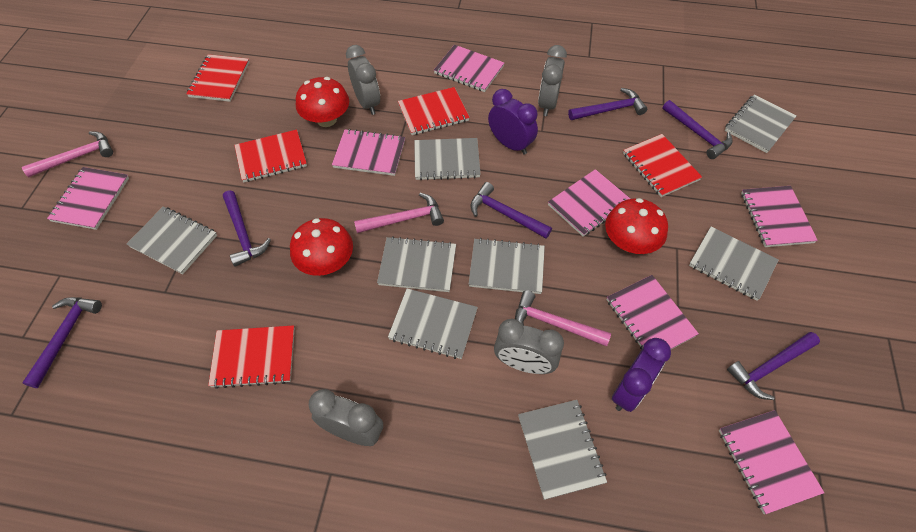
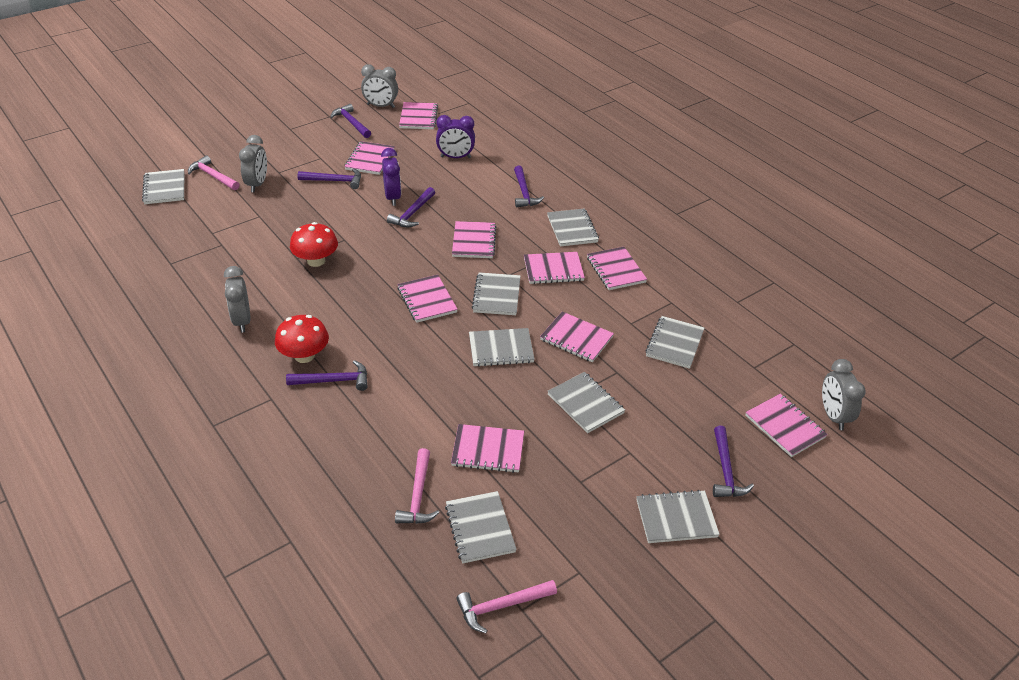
pink notebook: [47,167,129,230] [332,129,405,176] [434,45,504,92] [548,169,631,236] [606,275,699,349] [719,410,824,514] [741,186,818,247] = 7 -> [344,141,395,175] [397,274,458,323] [399,102,438,129] [451,424,524,473] [452,221,496,258] [524,252,585,284] [540,312,614,362] [587,247,647,290] [745,394,828,457] = 9
red mushroom: [290,218,353,276] [296,77,349,127] [605,198,668,254] = 3 -> [275,315,329,363] [290,222,338,267] = 2
red notebook: [187,54,250,102] [208,325,295,389] [234,130,307,182] [398,87,470,135] [623,134,702,197] = 5 -> none = 0

